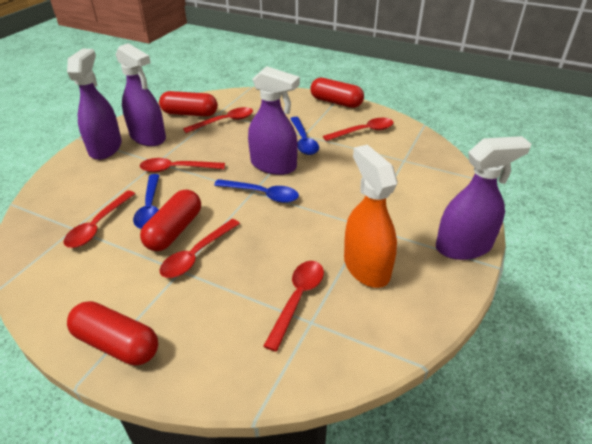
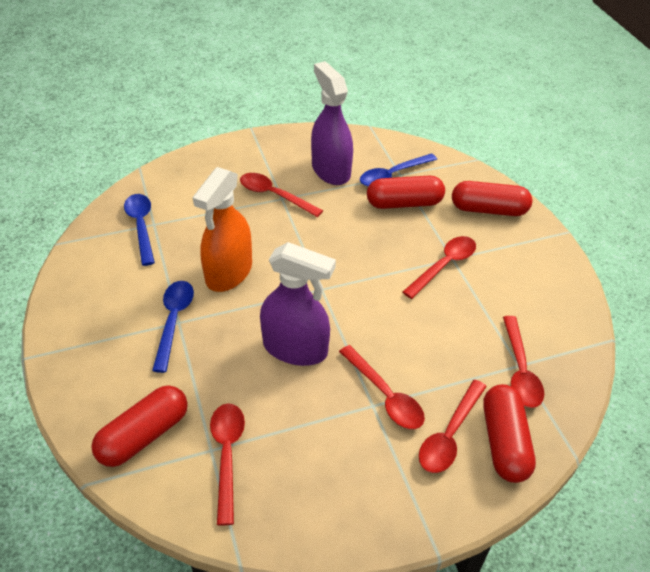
purple spray bottle: [67,49,122,160] [116,43,166,146] [248,66,300,175] [436,136,531,260] = 4 -> [260,242,336,366] [311,61,353,185] = 2

